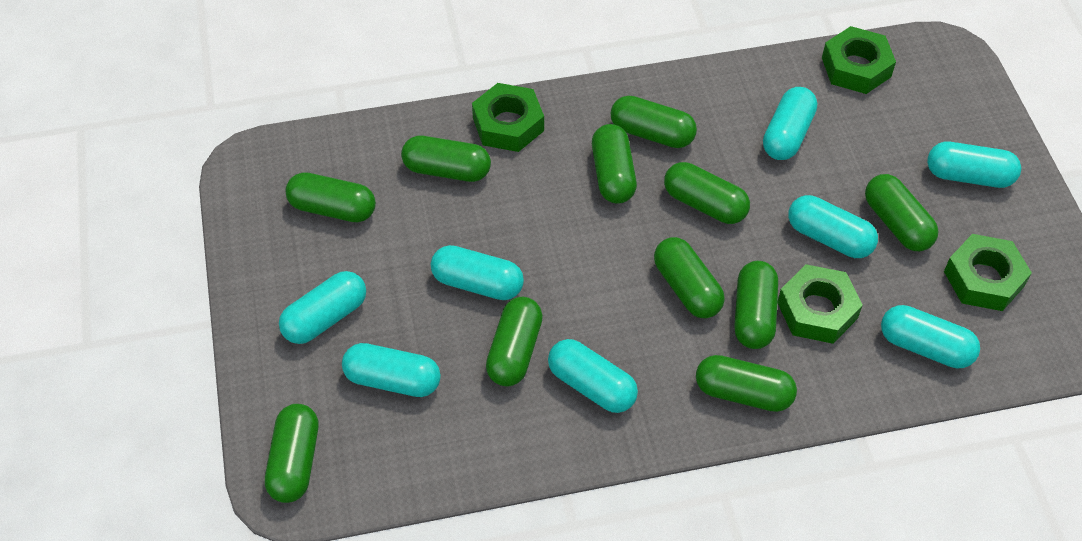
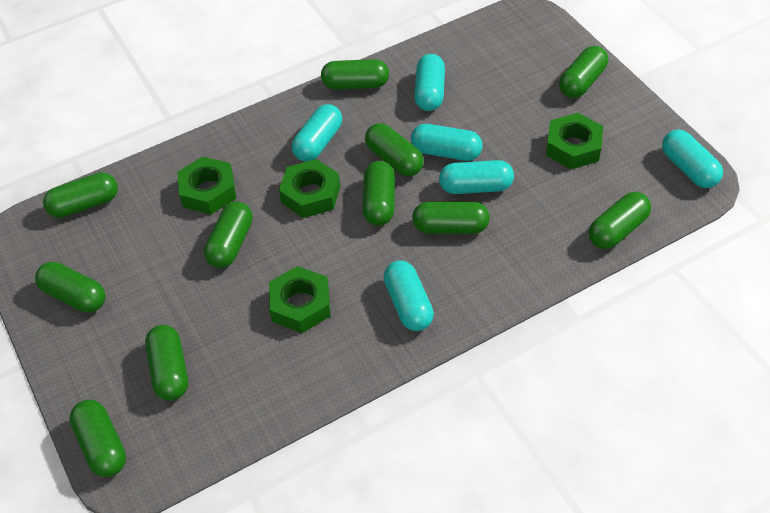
turquoise capsule: [279,271,366,344] [342,343,441,397] [431,245,524,300] [548,339,638,413] [763,87,817,160] [788,195,878,258] [881,305,980,369] [927,142,1021,188] = 8 -> [292,104,342,162] [384,261,434,331] [411,124,483,161] [414,54,445,111] [439,160,514,194] [662,130,723,188] = 6

